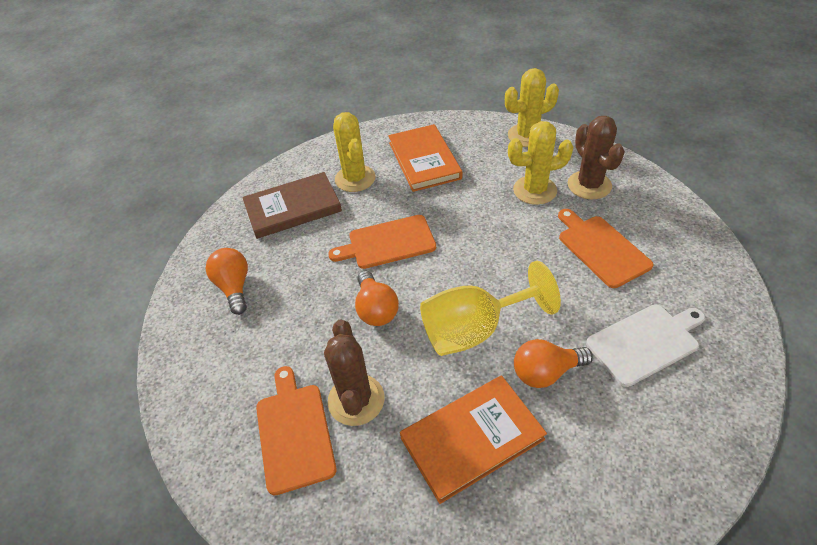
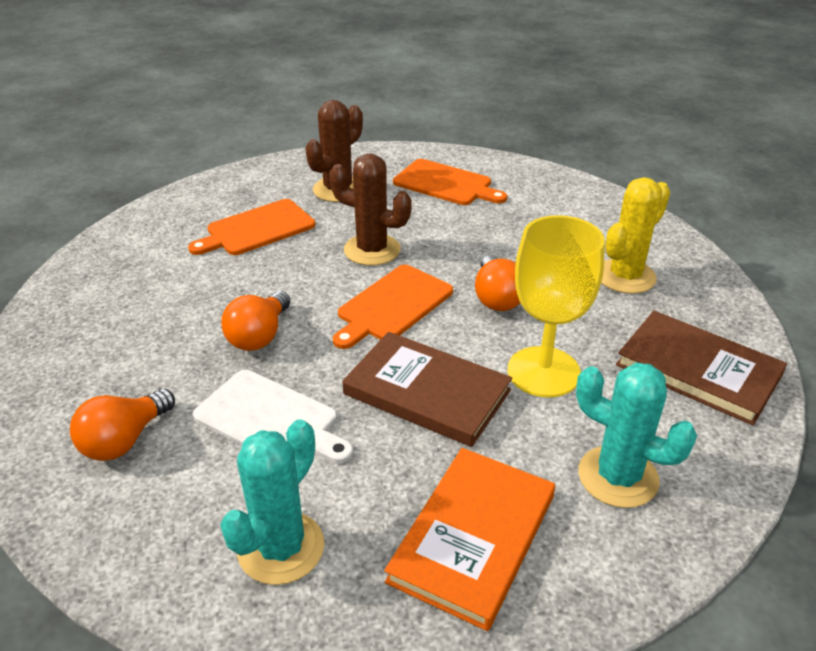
brown book: [242,172,342,239] = 1 -> [342,332,512,447] [616,311,787,425] = 2
orange book: [388,124,462,192] [400,375,547,504] = 2 -> [384,448,555,631] = 1
turquoise cactus: none = 0 -> [220,419,324,585] [576,362,697,508] = 2
yellow cactus: [333,112,376,192] [505,68,559,147] [508,121,573,205] = 3 -> [601,177,670,294] = 1

